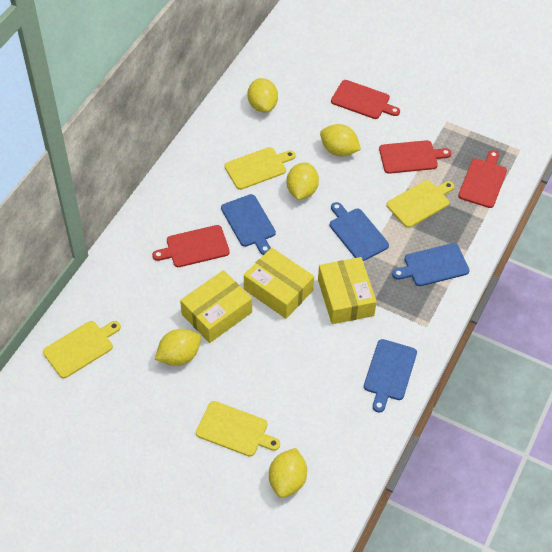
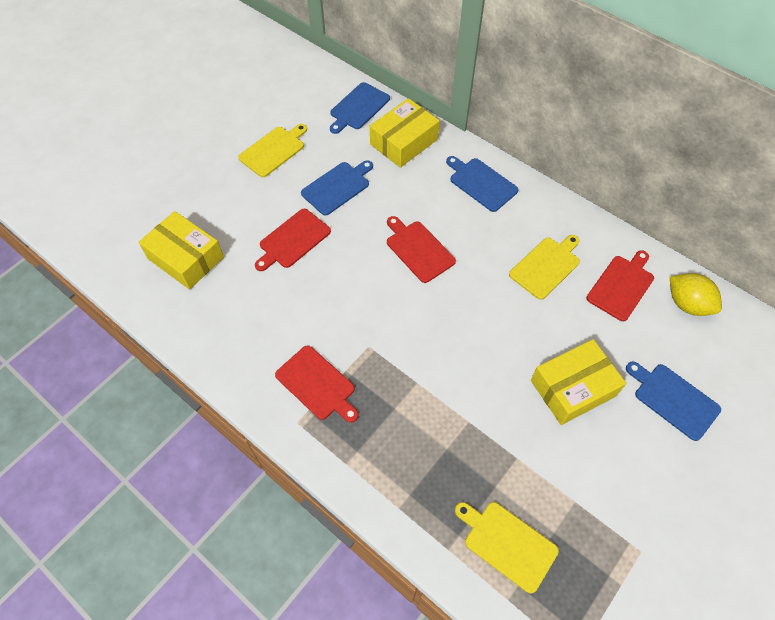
yellow cutting board: [43,321,121,378] [196,401,280,456] [224,147,296,190] [386,180,454,228] = 4 -> [238,124,307,177] [455,502,559,594] [509,235,580,300] = 3
yellow lemon: [155,329,201,366] [248,78,278,112] [269,448,307,498] [287,162,319,200] [320,124,361,157] = 5 -> [670,273,722,316] = 1

